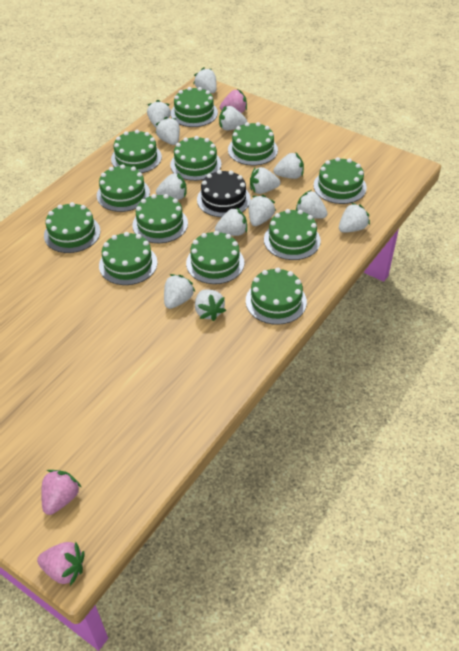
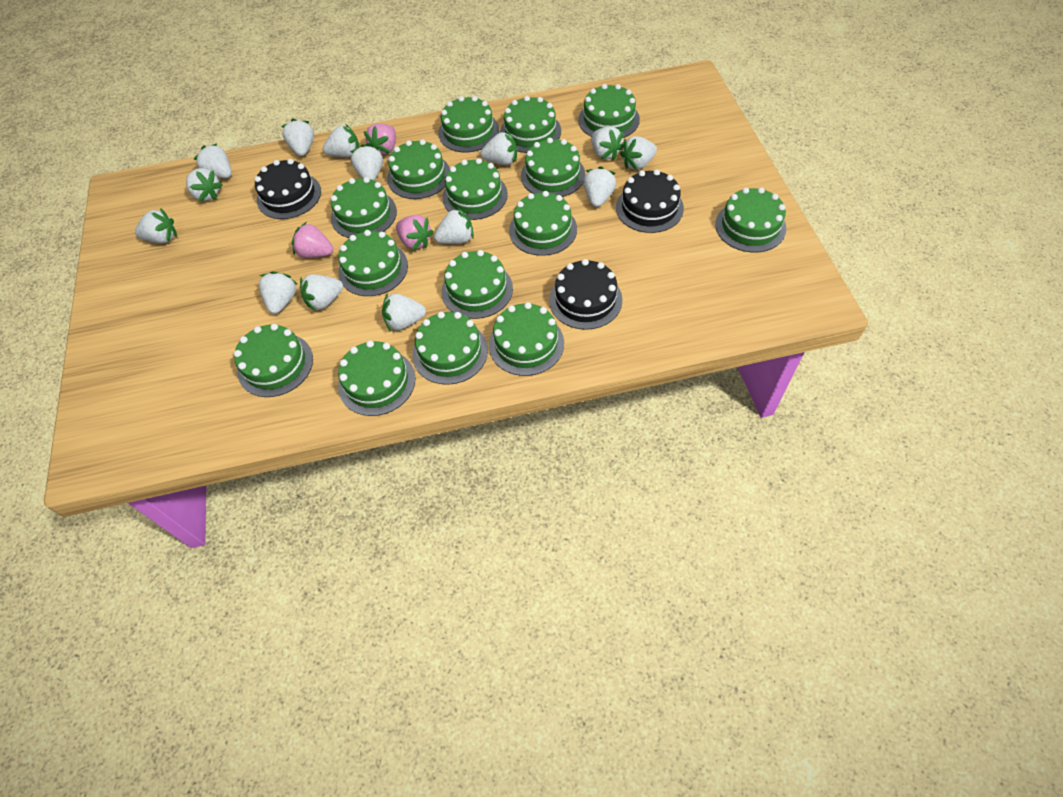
black cake: [197,170,251,217] = 1 -> [255,159,321,219] [549,259,623,330] [616,169,684,233] = 3
green cake: [44,202,100,253] [97,164,150,212] [99,232,157,285] [111,130,162,173] [132,194,188,243] [170,136,221,181] [171,87,218,127] [186,231,244,284] [228,122,278,165] [246,268,307,325] [264,209,321,260] [313,157,367,204] = 12 -> [234,324,313,397] [331,177,397,238] [338,340,416,416] [339,230,408,296] [387,139,450,199] [413,312,488,385] [438,96,499,153] [442,158,508,220] [442,250,513,319] [489,302,564,376] [500,96,561,153] [509,191,577,256] [521,138,585,197] [578,84,640,138] [715,187,786,253] = 15
white strawberry: [147,100,171,128] [156,117,180,145] [156,172,187,200] [164,274,195,309] [193,67,217,93] [195,289,226,321] [215,207,247,236] [219,106,247,131] [249,195,276,226] [250,167,280,194] [274,152,304,179] [296,190,327,219] [339,203,370,233] = 13 -> [135,208,177,243] [186,168,223,201] [194,144,232,178] [259,271,298,314] [281,118,314,156] [300,274,343,311] [323,124,359,157] [350,144,383,180] [382,293,426,331] [434,207,474,244] [480,132,517,165] [583,167,616,207] [591,126,624,161] [620,136,657,170] = 14

